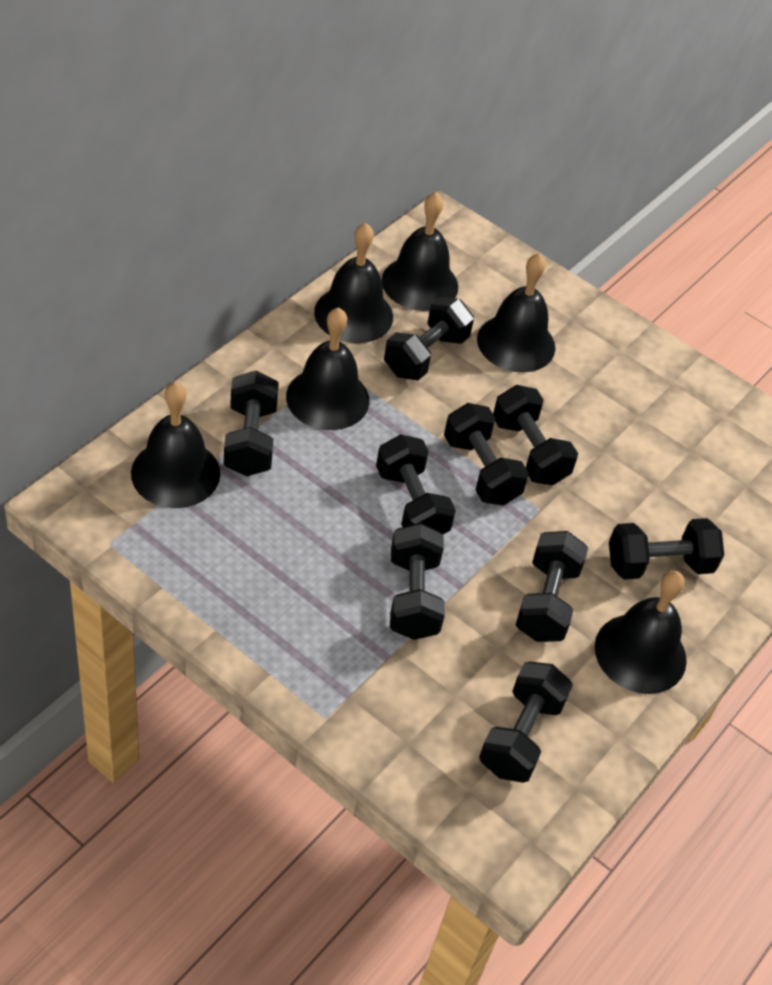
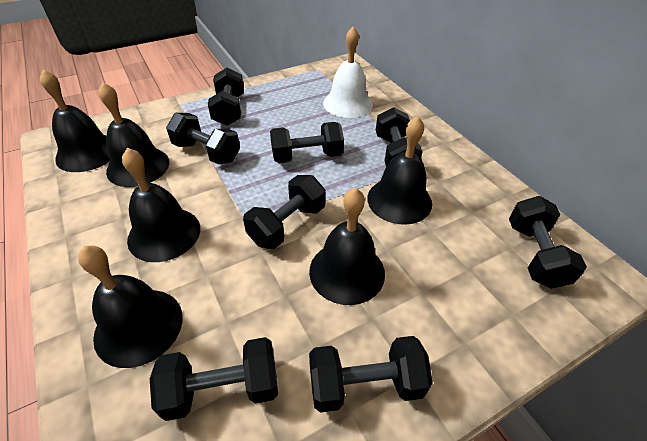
black dumbbell: [224,370,279,476] [376,434,456,534] [384,297,474,380] [390,523,445,640] [444,403,529,505] [479,661,573,783] [493,385,578,485] [516,531,588,642] [609,518,724,580] = 9 -> [150,337,278,421] [166,113,240,164] [208,68,244,126] [243,175,325,249] [270,122,344,163] [309,336,433,413] [376,107,423,167] [509,196,587,289] = 8
white bell: none = 0 -> [323,27,373,118] = 1

